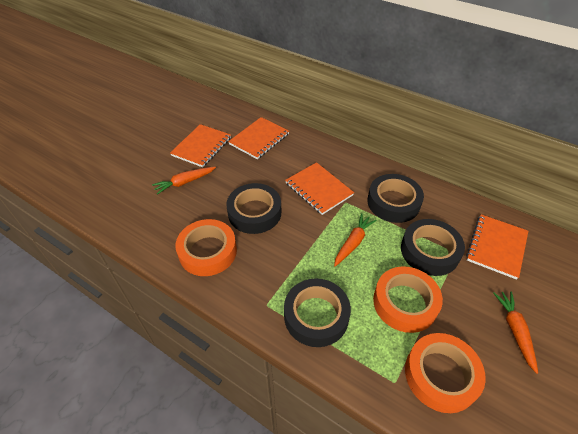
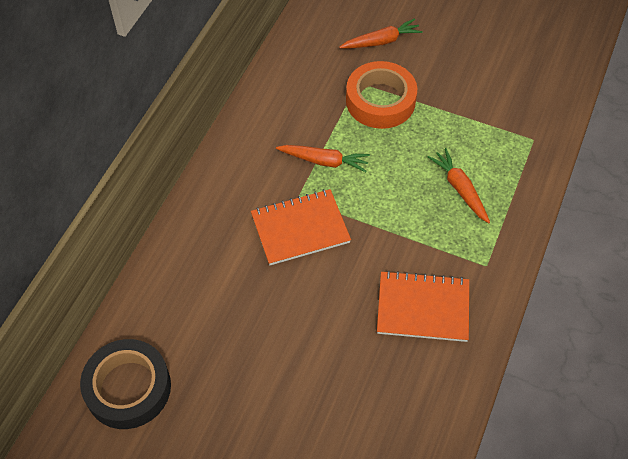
black tape: [226,183,281,234] [284,279,351,347] [367,174,424,223] [401,219,465,276] = 4 -> [80,339,171,429] = 1
orange notebook: [170,124,231,167] [228,117,289,159] [285,162,354,215] [466,214,528,280] = 4 -> [251,189,351,265] [377,270,469,342] = 2
orange tape: [175,219,237,276] [373,266,443,333] [405,333,486,413] = 3 -> [346,61,417,129] = 1

